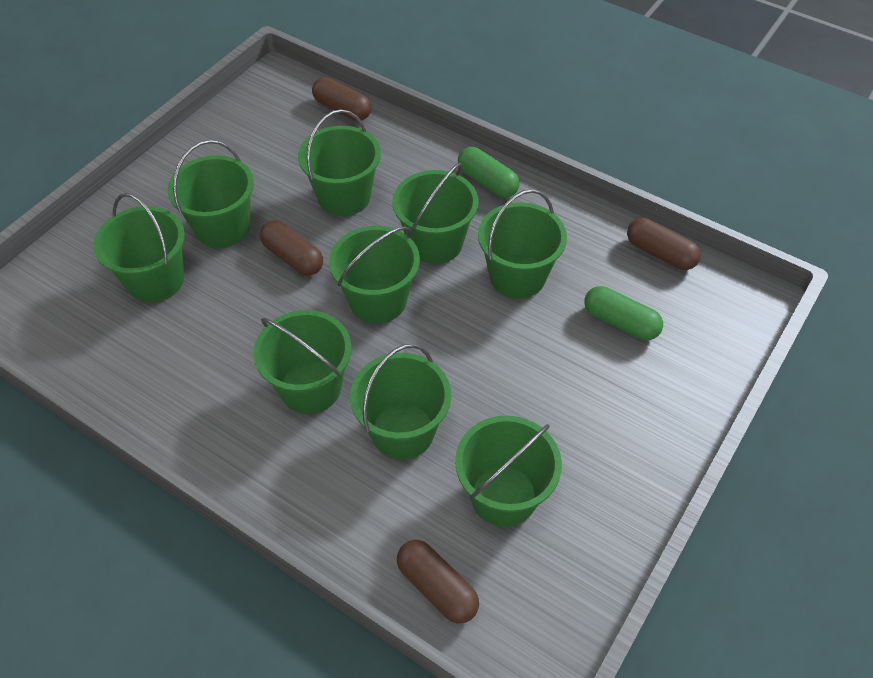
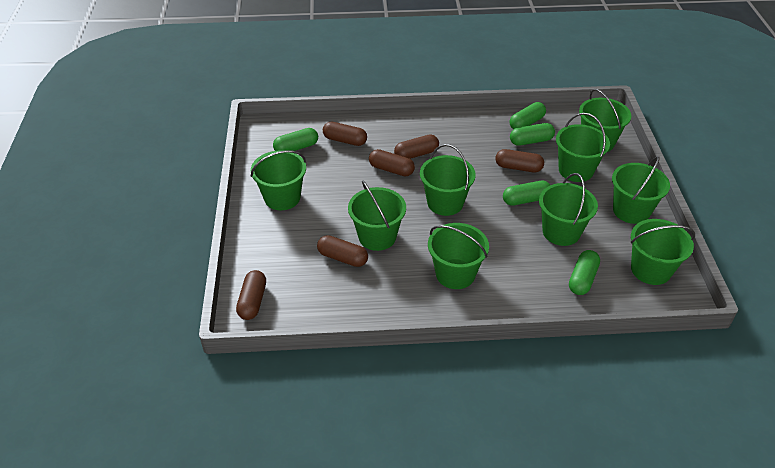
brown capsule: [260,221,323,276] [312,77,371,121] [397,540,479,623] [627,218,701,270] = 4 -> [236,270,266,320] [317,235,368,267] [323,122,367,146] [369,149,415,176] [394,134,439,159] [495,149,544,172] = 6
green capsule: [458,147,520,198] [584,286,663,340] = 2 -> [273,128,318,151] [503,180,550,206] [510,102,546,129] [510,123,555,146] [569,250,600,295] = 5

